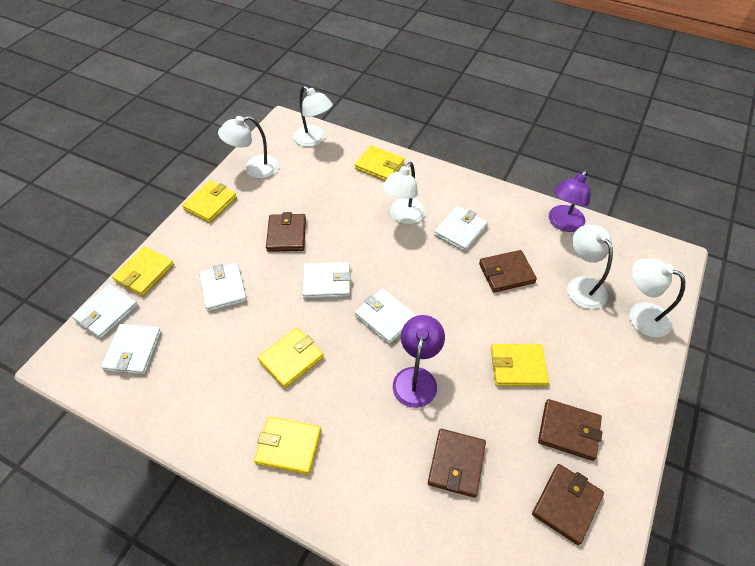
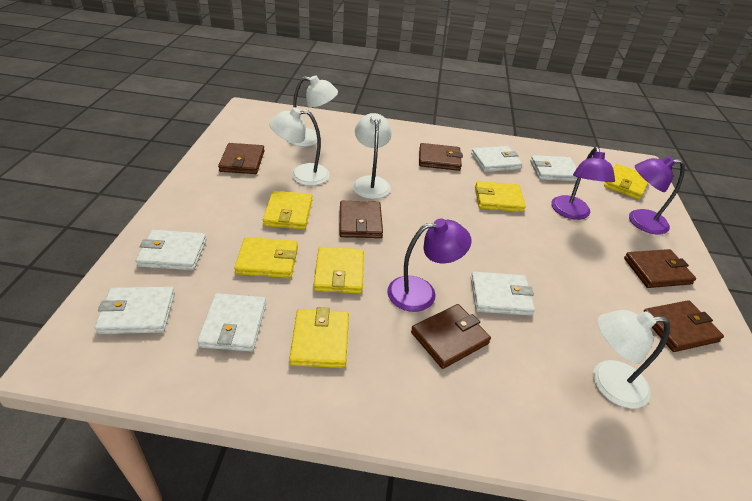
brown wallet: [266,212,306,252] [428,429,486,498] [479,250,537,293] [532,464,604,545] [538,399,602,461] = 5 -> [218,143,265,174] [340,201,383,238] [411,304,491,369] [419,143,463,171] [624,249,696,288] [644,300,724,352] = 6
purple lamp: [393,315,445,408] [549,169,590,232] = 2 -> [387,218,472,312] [551,147,615,220] [629,156,685,235] = 3
white lamp: [218,116,279,178] [293,86,333,147] [382,162,426,224] [567,225,613,309] [629,259,685,337] = 5 -> [269,107,330,186] [288,75,338,147] [353,113,392,199] [593,310,670,408] = 4

